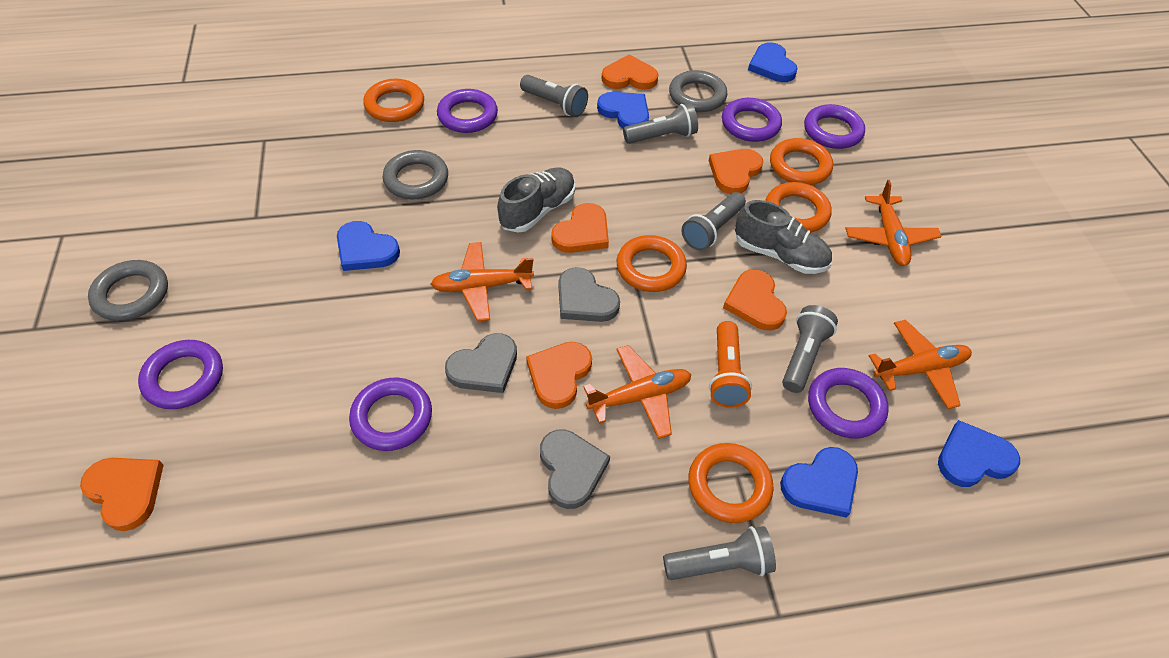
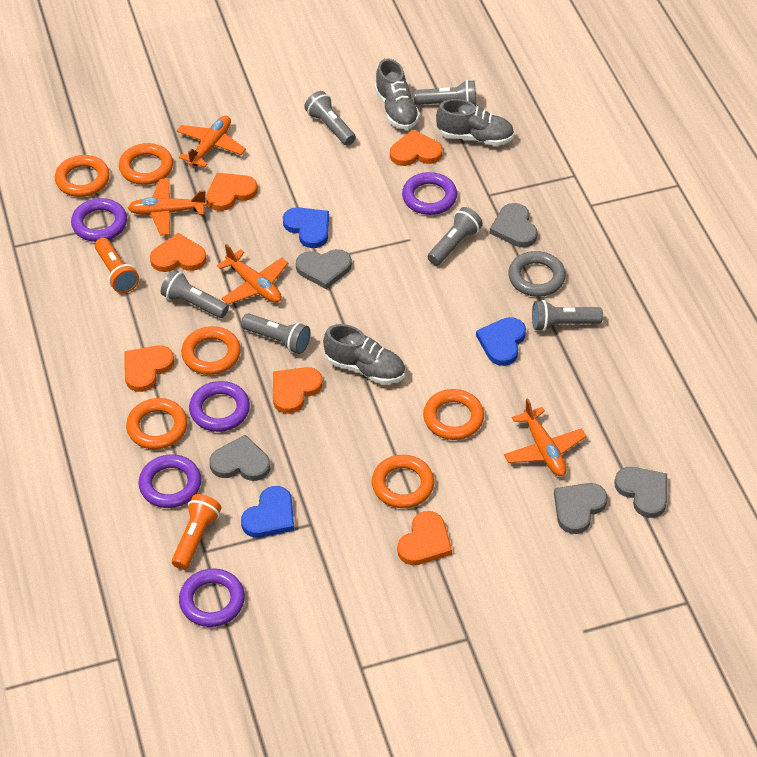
blue heart: [337,221,400,271] [597,92,649,129] [748,42,798,82] [780,447,858,518] [938,420,1020,487] = 5 -> [241,486,295,538] [283,207,329,248] [476,317,526,366] = 3
grey flashlight: [520,75,588,117] [623,103,698,144] [663,526,776,580] [681,192,746,251] [782,305,838,393] = 5 -> [161,270,229,318] [241,313,311,354] [304,91,356,146] [414,80,476,106] [428,207,483,265] [532,300,603,331] = 6
grey heart: [445,333,517,393] [540,430,610,509] [559,267,620,322] = 3 -> [209,435,270,481] [296,249,352,289] [490,203,538,247] [554,483,607,534] [614,467,667,518] = 5
grey ring: [88,260,168,321] [383,150,448,199] [669,70,727,112] = 3 -> [508,251,566,297] = 1
grey shoe: [497,167,575,233] [735,200,832,274] = 2 -> [323,324,405,384] [375,58,420,129] [436,99,514,146] = 3
orange flashlight: [709,321,752,408] = 1 -> [95,238,139,293] [172,494,221,570] = 2
orange ring: [363,79,424,122] [617,235,687,292] [688,443,774,523] [765,182,832,233] [770,138,833,185] = 5 -> [55,155,110,197] [119,143,173,185] [126,398,188,449] [181,326,241,375] [372,455,434,508] [423,389,484,440] = 6
purple ring: [138,340,223,409] [349,378,432,451] [437,89,498,133] [722,98,782,142] [804,104,865,149] [808,368,889,438] = 6 -> [71,198,127,242] [138,454,201,508] [179,569,245,627] [189,381,250,432] [402,172,457,215] = 5

